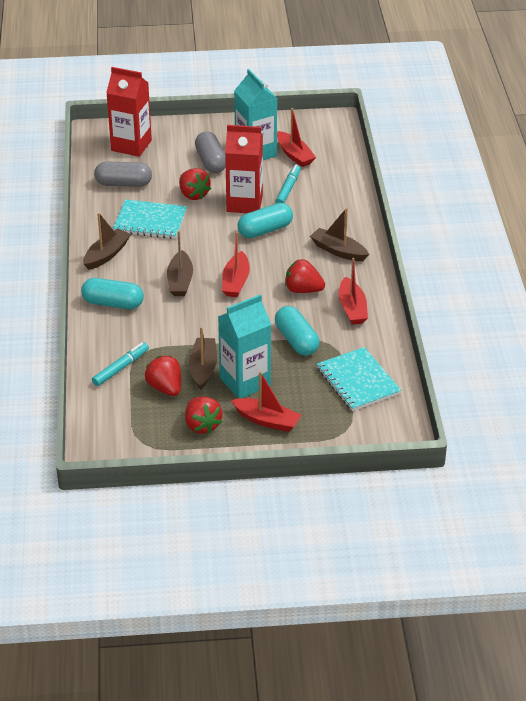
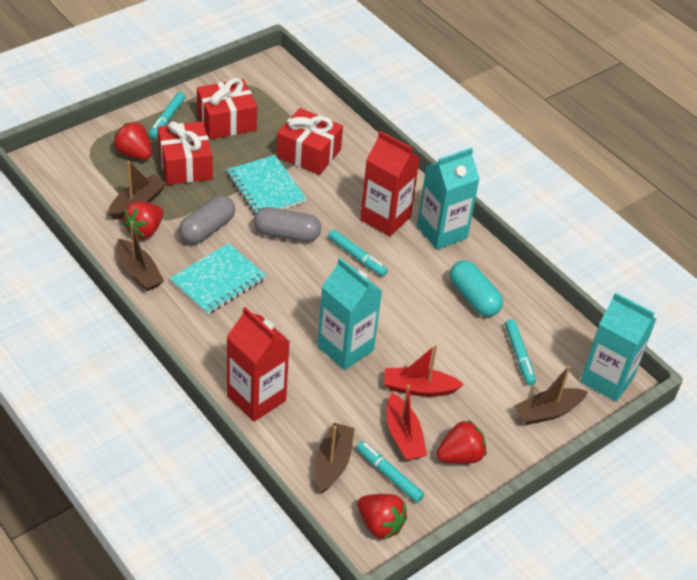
red boat: [222,232,250,297] [231,371,301,432] [277,108,316,167] [339,258,368,325] = 4 -> [384,345,464,397] [387,385,427,461] = 2
red gift: none = 0 -> [158,121,213,185] [197,78,257,139] [276,108,343,175] = 3
turquoise capsule: [81,278,144,309] [238,203,293,238] [275,306,319,356] = 3 -> [450,260,503,317] = 1
turquoise carton: [218,294,271,398] [234,69,277,160] = 2 -> [317,258,382,370] [417,148,480,250] [580,292,656,402] = 3
turquoise marker: [92,342,149,386] [275,165,301,203] = 2 -> [149,92,185,139] [328,230,388,276] [356,441,424,503] [505,319,536,385] = 4

